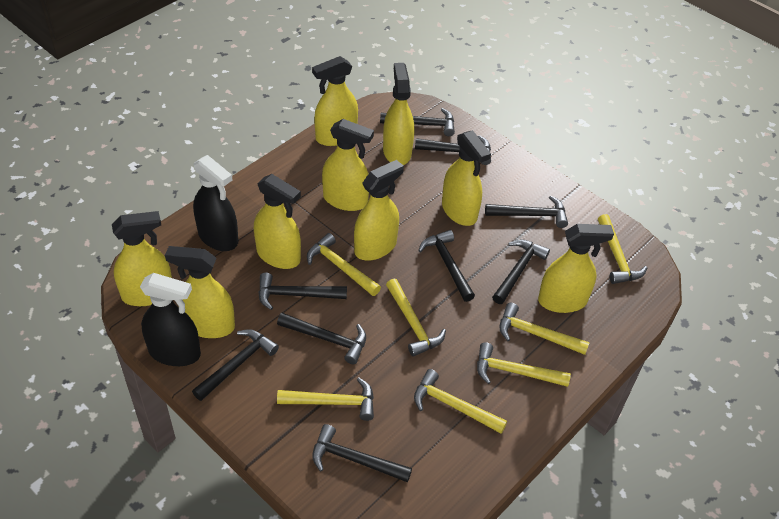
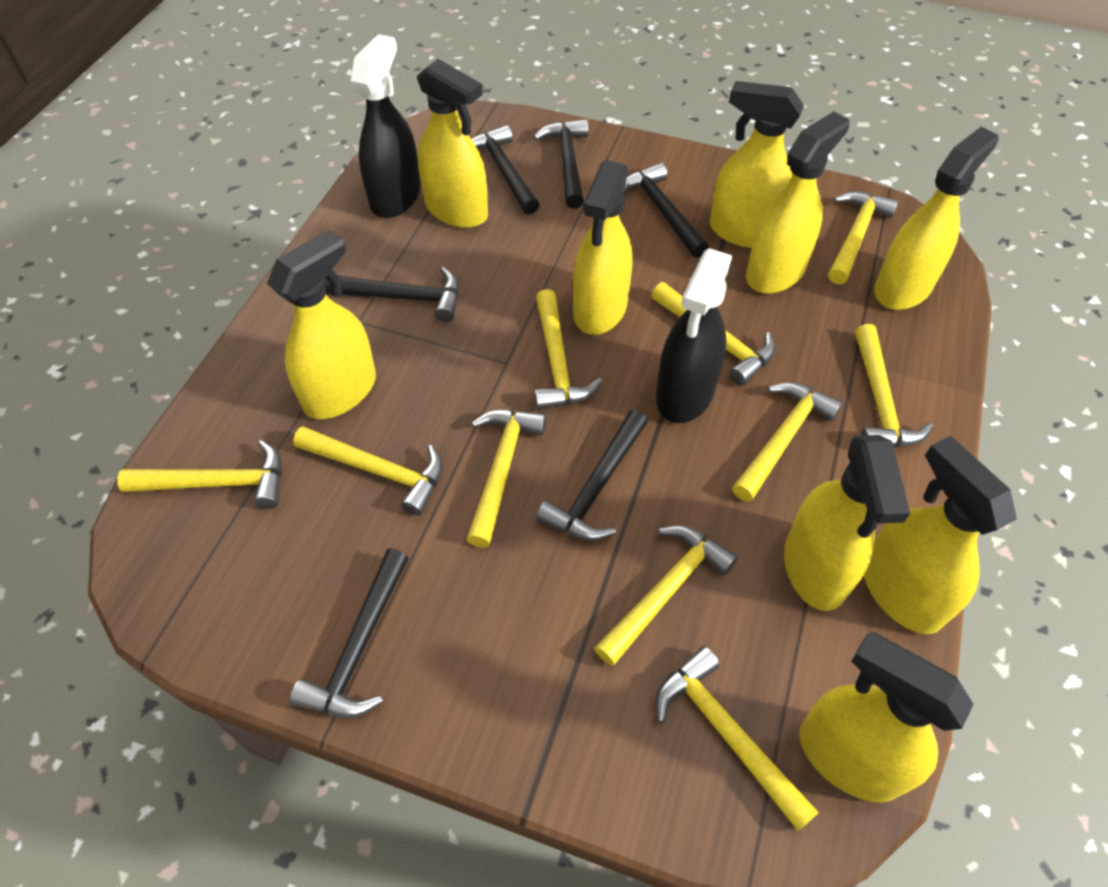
black hammer: [192,329,279,401] [258,273,347,310] [277,313,366,364] [312,424,412,482] [380,108,455,136] [415,135,491,165] [418,230,475,302] [485,195,568,228] [492,239,550,304] = 9 -> [290,548,409,718] [323,267,459,322] [471,125,540,215] [533,119,589,209] [536,410,648,541] [623,163,709,258] = 6
yellow hammer: [277,378,374,421] [307,233,381,296] [386,279,446,357] [414,369,507,434] [477,342,571,387] [499,303,590,355] [598,214,647,284] = 7 -> [117,440,282,509] [293,426,443,516] [466,409,547,548] [534,289,603,410] [594,525,738,666] [651,282,775,386] [656,646,819,831] [732,382,843,502] [828,191,899,285] [855,324,933,447] = 10

